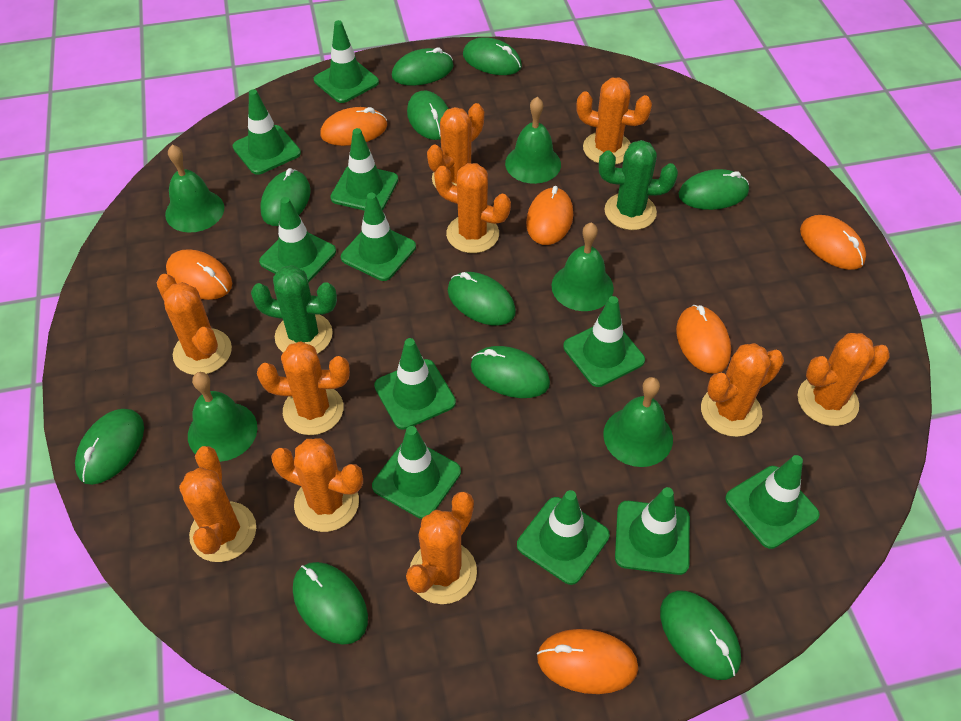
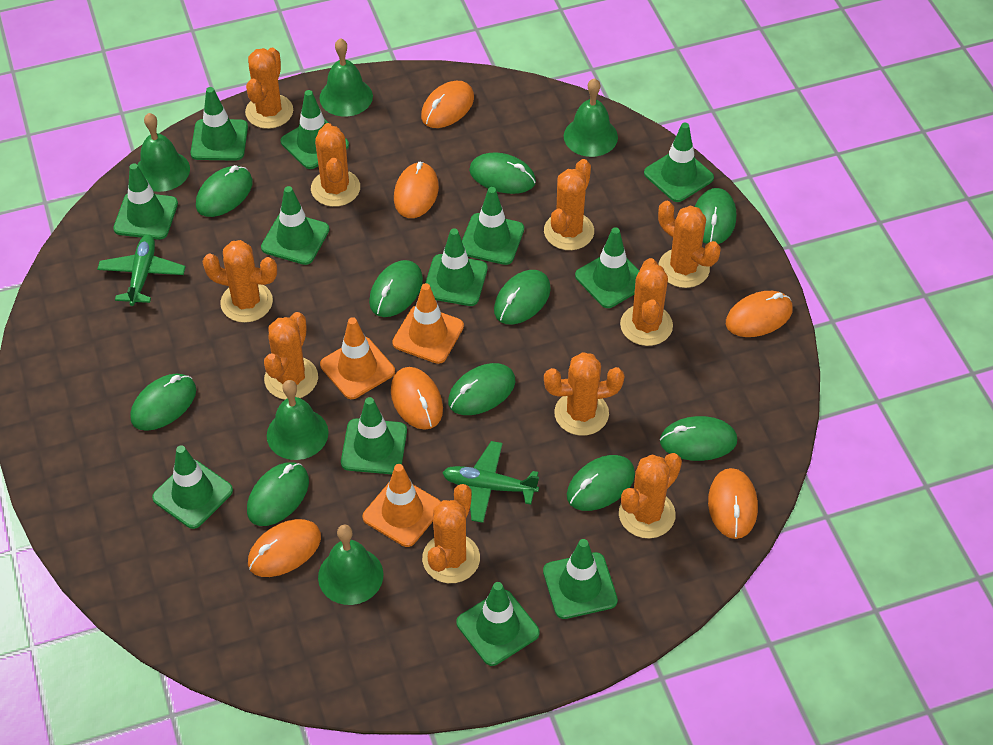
green cactus: [251,265,337,354] [599,140,678,230] = 2 -> none = 0
green plane: none = 0 -> [97,234,186,306] [442,441,539,523] = 2
green traffic cone: [233,89,301,175] [259,197,336,283] [314,20,379,103] [330,128,398,211] [341,193,416,281] [372,426,461,519] [374,338,456,430] [517,490,610,585] [563,296,645,387] [615,487,690,575] [725,455,820,549] = 11 -> [113,163,178,240] [152,445,233,529] [190,87,248,161] [261,186,329,265] [280,90,349,169] [341,397,407,474] [425,228,488,306] [457,582,540,666] [462,187,524,265] [543,539,618,619] [575,227,639,308] [644,123,714,202] = 12
orange traffic cone: none = 0 -> [320,317,395,399] [363,464,441,547] [392,283,464,364] = 3

